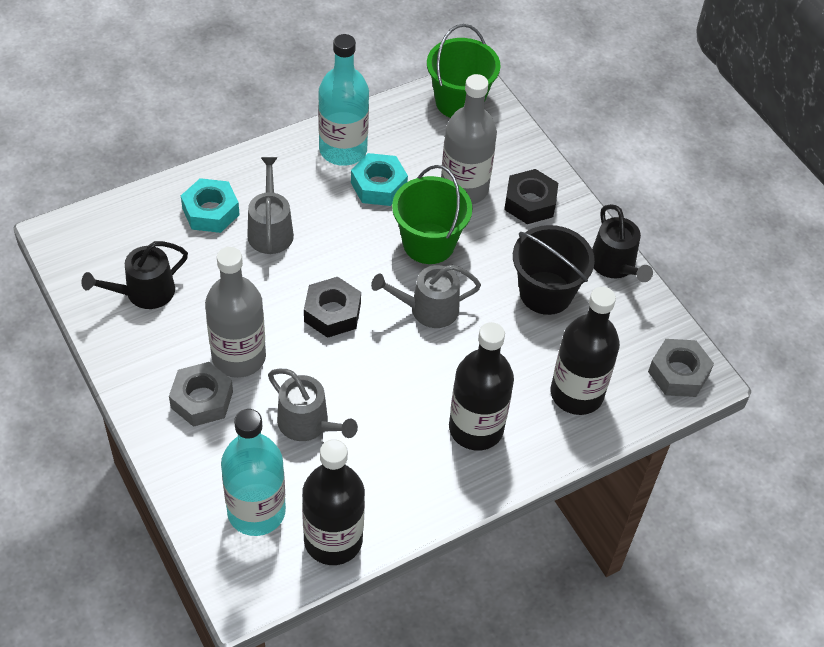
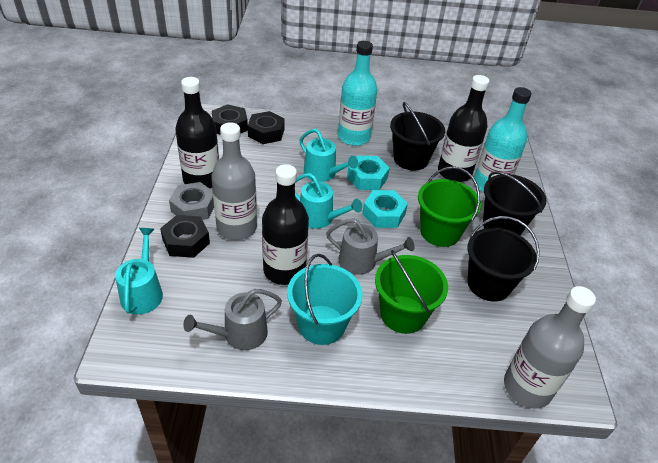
black bucket: [513,225,595,315] = 1 -> [390,102,445,171] [467,216,540,302] [483,171,546,235] = 3
black nut: [304,277,361,338] [504,169,558,224] = 2 -> [160,215,210,258] [212,104,248,135] [248,111,285,144] = 3
black watering can: [81,241,188,309] [592,204,653,282] = 2 -> none = 0
grey nut: [169,362,233,427] [648,339,714,397] = 2 -> [169,182,214,220] = 1
grey watering can: [247,157,294,254] [268,369,358,441] [371,265,481,328] = 3 -> [183,289,282,350] [326,218,414,275] = 2
turquoise bucket: none = 0 -> [287,254,363,345] = 1
turquoise watering can: none = 0 -> [115,228,163,314] [295,173,362,229] [299,129,358,182] = 3

